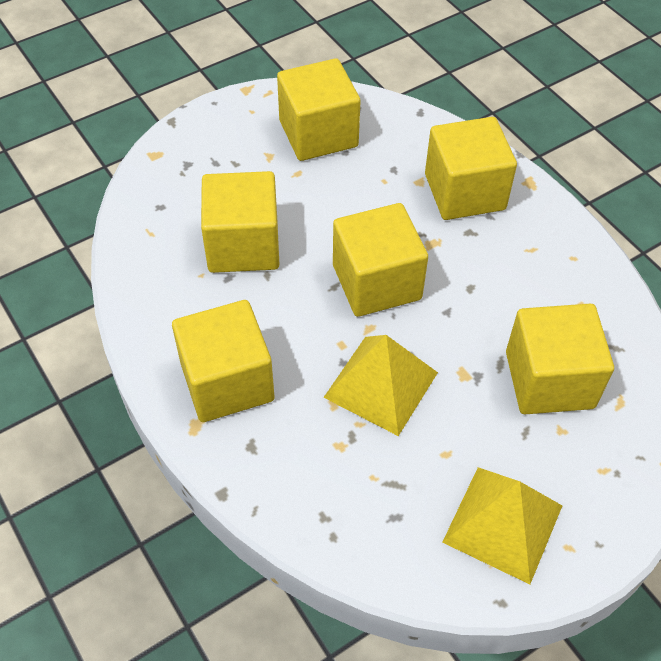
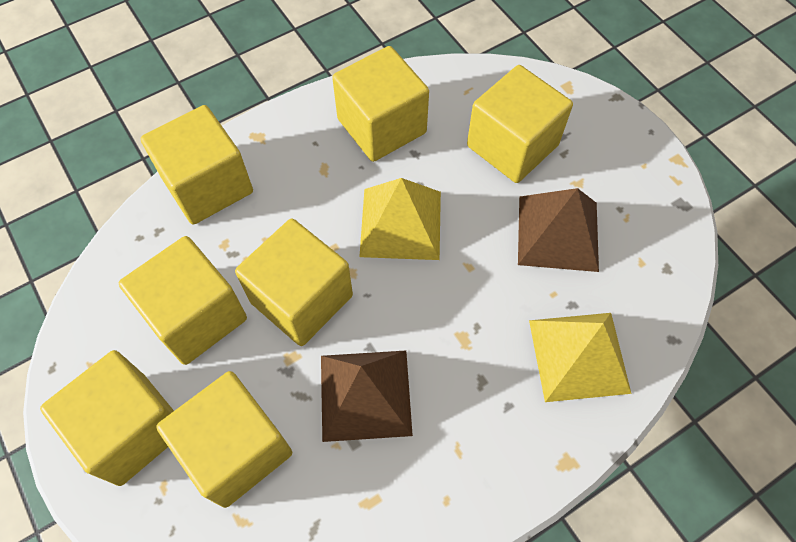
brown pyramid: none = 0 -> [321,351,413,442] [518,188,599,272] = 2
yellow cube: [172,300,274,422] [201,171,280,273] [277,58,361,161] [333,203,428,317] [425,117,517,220] [506,304,614,414] = 6 -> [40,350,174,486] [119,236,247,365] [141,105,253,225] [156,371,292,508] [235,218,353,346] [332,46,429,162] [467,65,573,183] = 7

